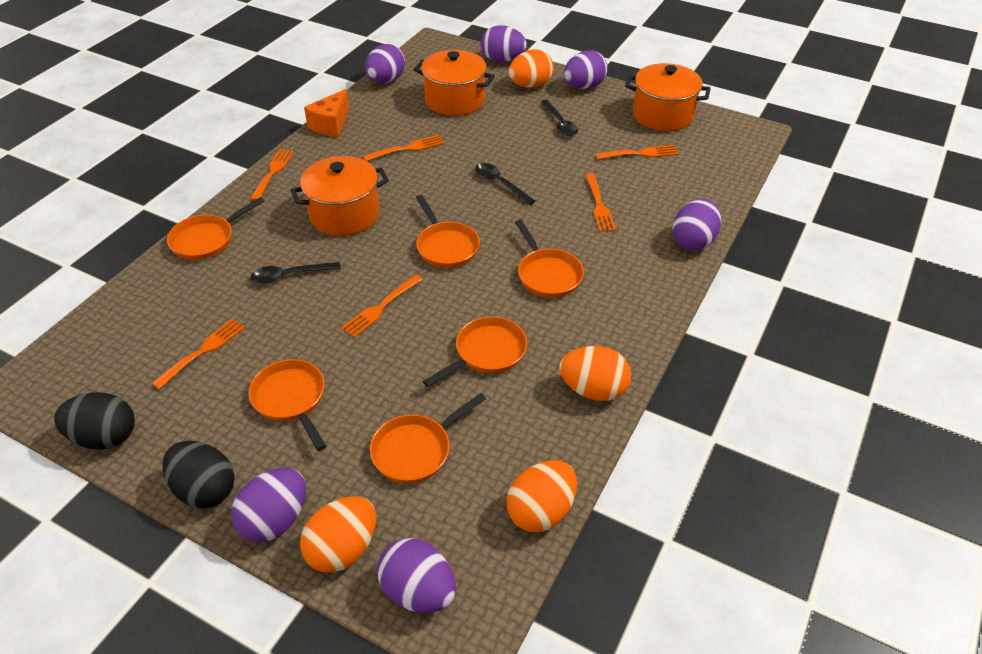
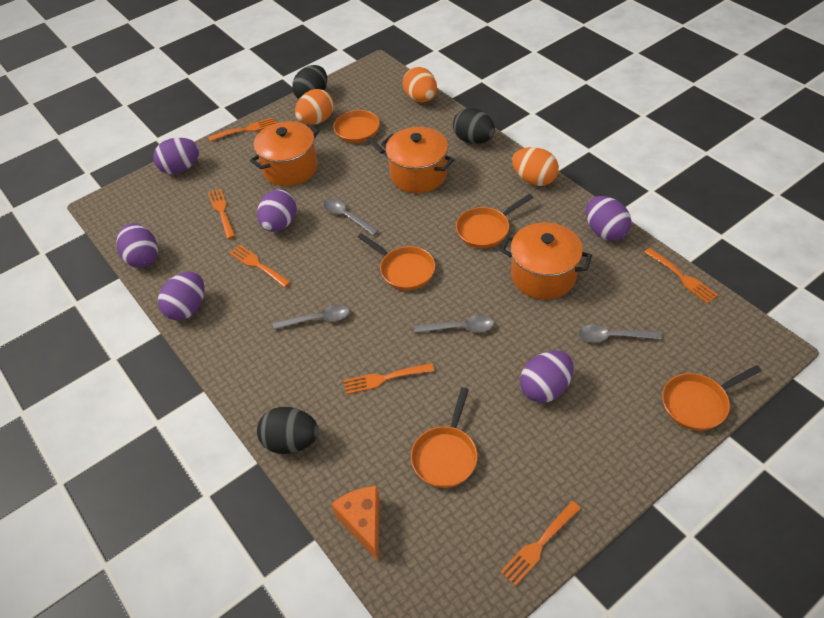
black egg: [54,392,135,450] [163,441,235,509] = 2 -> [257,407,319,454] [292,65,327,99] [453,108,495,144] = 3
black spoon: [250,262,341,284] [475,163,535,205] [540,100,578,137] = 3 -> none = 0
grey spoon: none = 0 -> [273,304,350,330] [323,199,379,236] [414,315,494,333] [578,325,661,342] = 4
orange egg: [300,496,376,572] [507,460,577,532] [509,49,554,88] [559,346,631,401] = 4 -> [295,89,334,125] [403,67,437,102] [512,147,559,186] = 3
orange pan: [167,197,265,260] [248,359,326,451] [370,393,486,484] [416,195,480,268] [423,316,527,387] [515,220,584,298] = 6 -> [333,110,385,154] [358,233,435,291] [411,387,478,488] [456,194,533,248] [662,365,762,431] = 5

